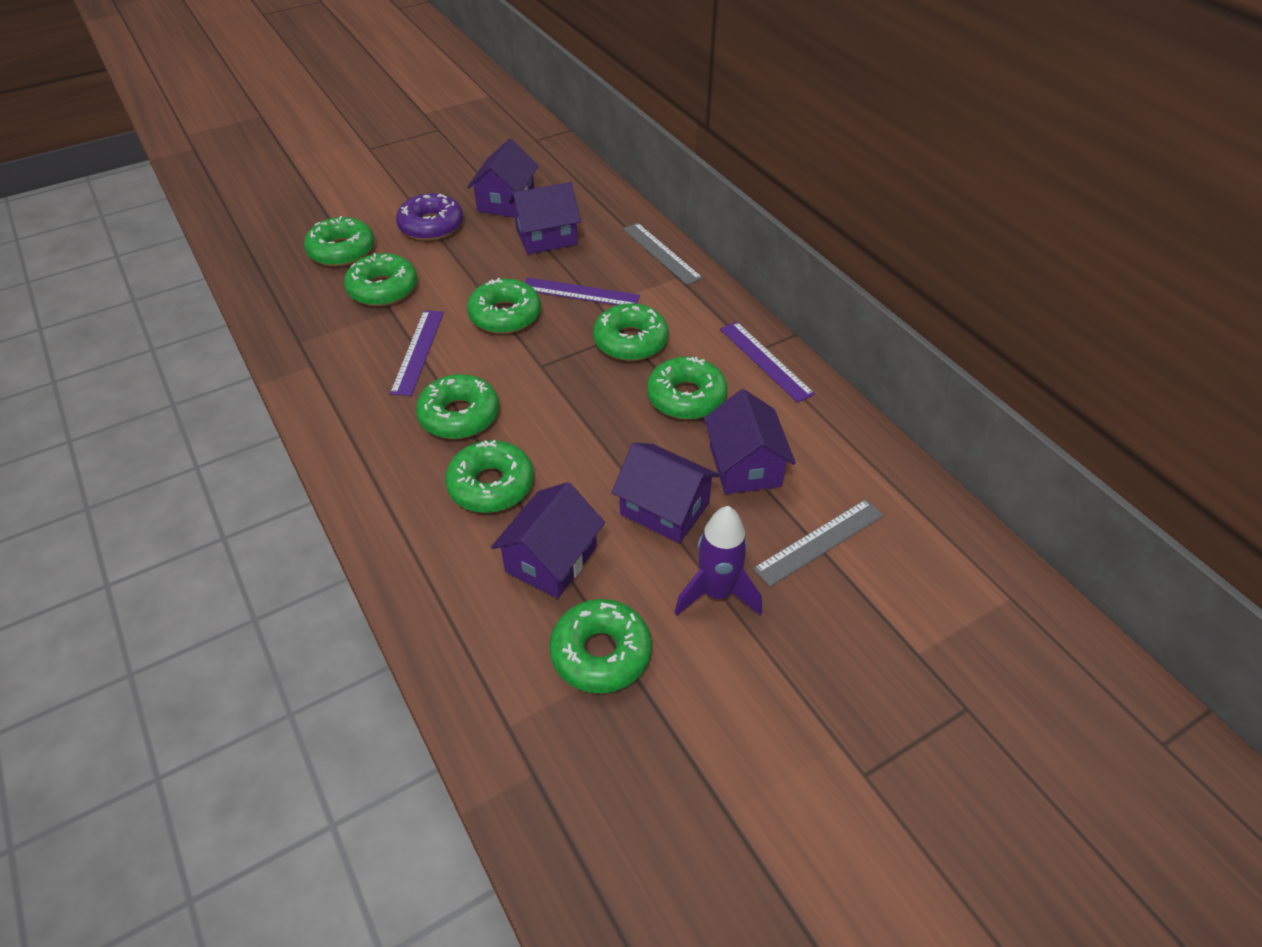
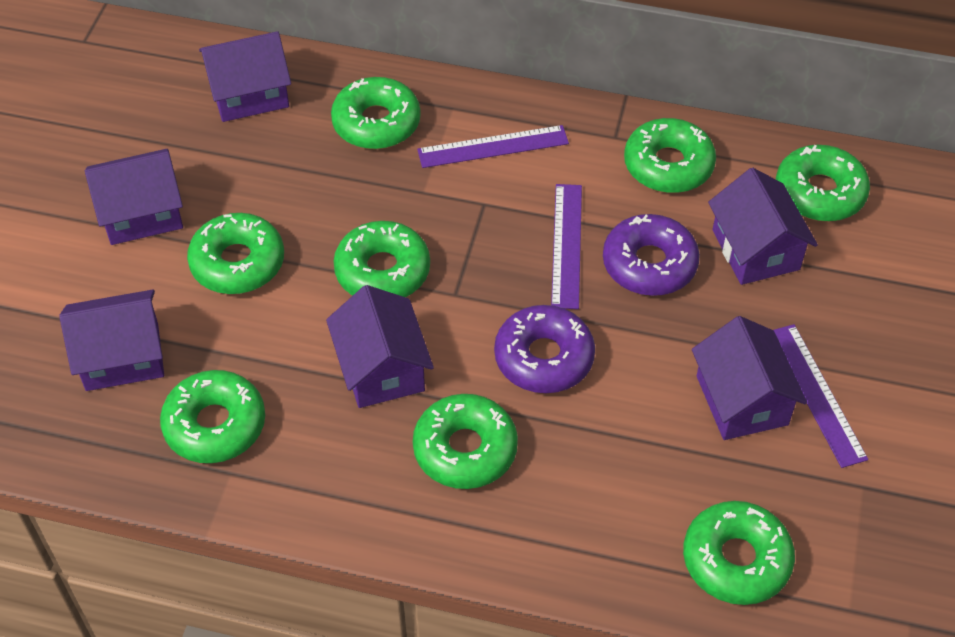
grey ruler: [623,223,703,285] [753,499,884,587] = 2 -> none = 0
purple donut: [396,193,463,241] = 1 -> [494,305,595,393] [603,214,700,296] = 2
purple house: [467,139,539,217] [491,482,605,598] [509,182,581,254] [612,443,719,543] [704,389,796,494] = 5 -> [59,290,164,391] [85,149,183,245] [199,31,291,122] [326,285,434,408] [692,316,807,440] [708,168,818,285] = 6
purple rocket: [675,506,762,616] = 1 -> none = 0

